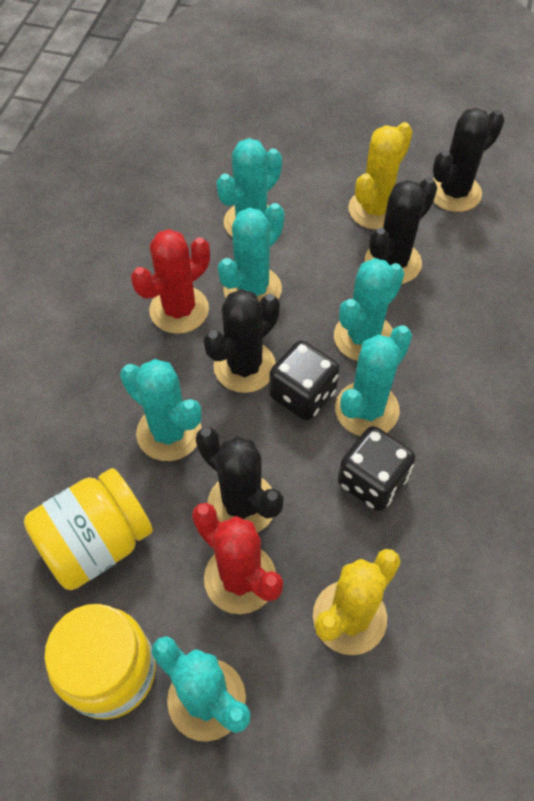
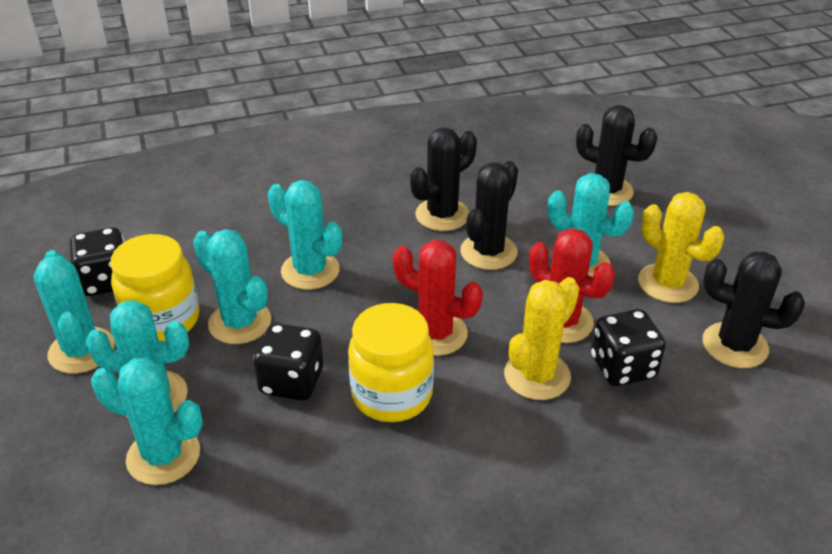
black dice: [269,340,340,420] [338,426,415,511] = 2 -> [70,227,124,296] [253,323,323,401] [591,309,666,386] = 3

